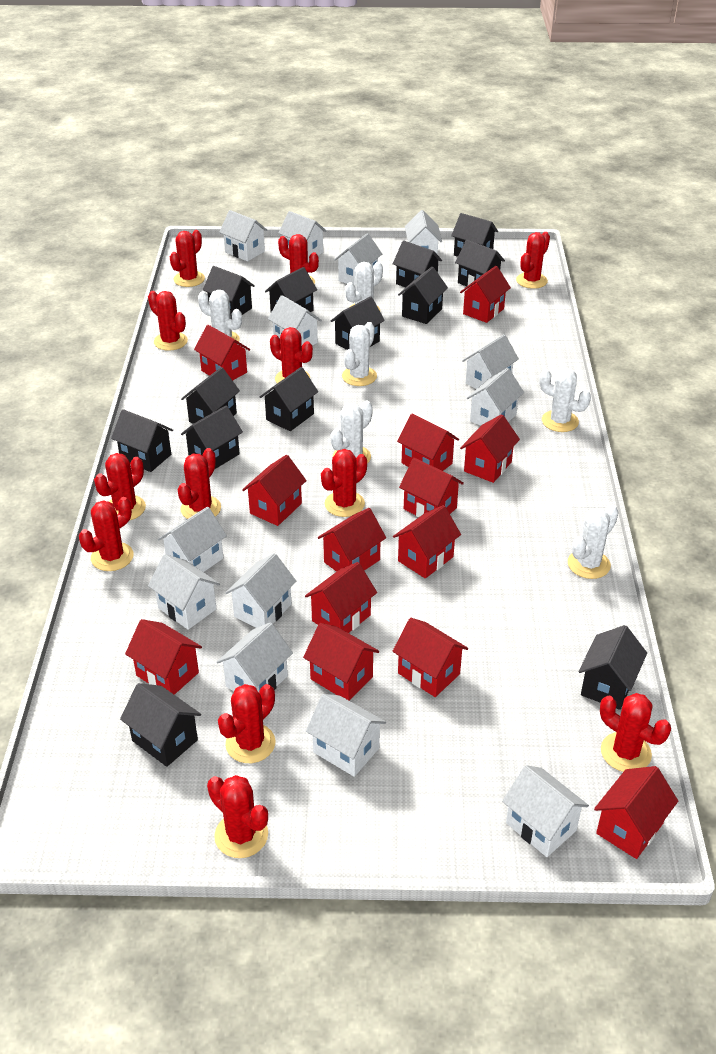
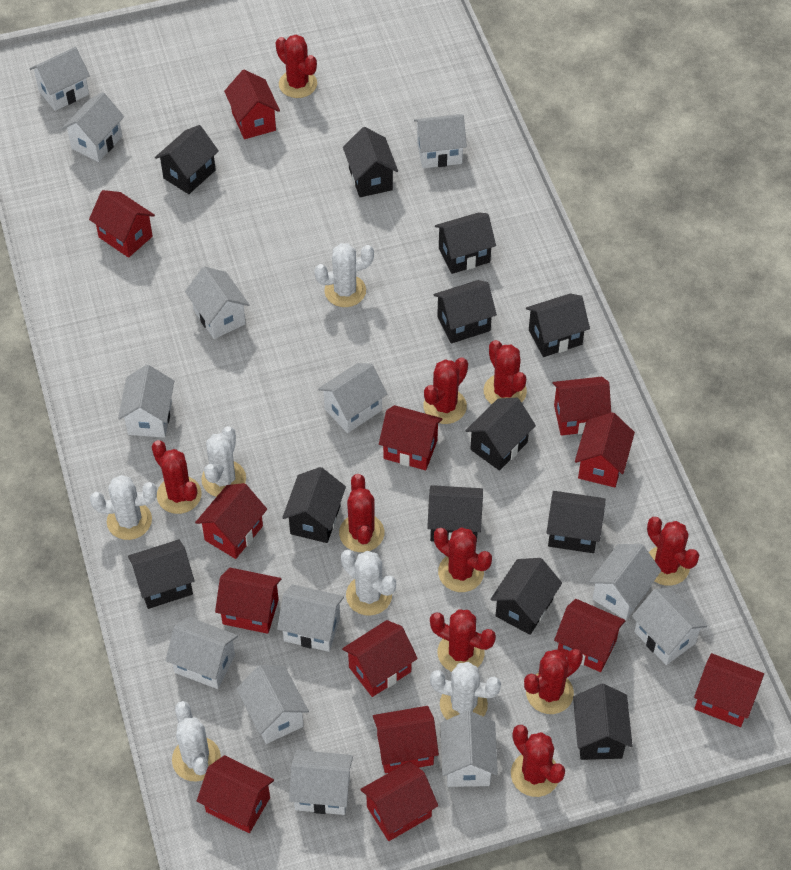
black house: [111,409,173,472] [120,683,201,767] [181,367,240,424] [181,406,243,470] [203,266,255,319] [260,367,318,431] [265,267,317,312] [331,296,385,350] [393,241,442,288] [398,267,448,324] [451,213,498,257] [455,240,505,286] [579,625,647,710] = 13 -> [128,539,195,609] [155,125,219,194] [282,467,346,543] [343,127,398,197] [427,485,483,544] [433,280,497,343] [435,212,496,274] [465,398,536,471] [490,558,562,635] [526,293,590,357] [547,491,605,553] [573,684,633,760] = 12
red cactus: [79,497,134,571] [94,453,146,521] [148,291,188,351] [170,230,205,287] [178,448,221,519] [207,775,268,858] [218,684,276,763] [270,327,313,383] [278,234,319,284] [321,449,367,517] [516,232,550,289] [600,693,671,772] = 12 -> [152,440,202,514] [276,35,317,98] [339,474,384,552] [424,357,468,424] [430,609,496,672] [434,527,492,592] [484,340,527,404] [511,725,565,797] [524,649,583,714] [647,517,699,586] = 10

